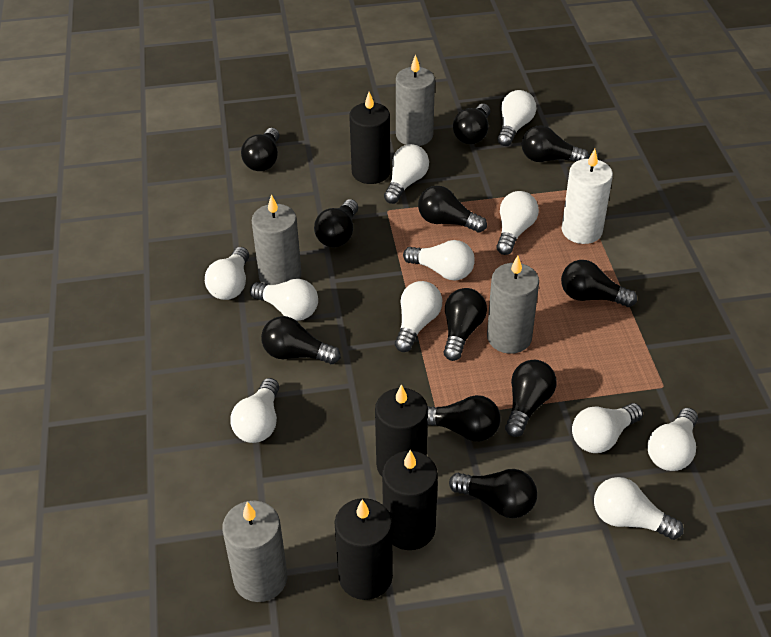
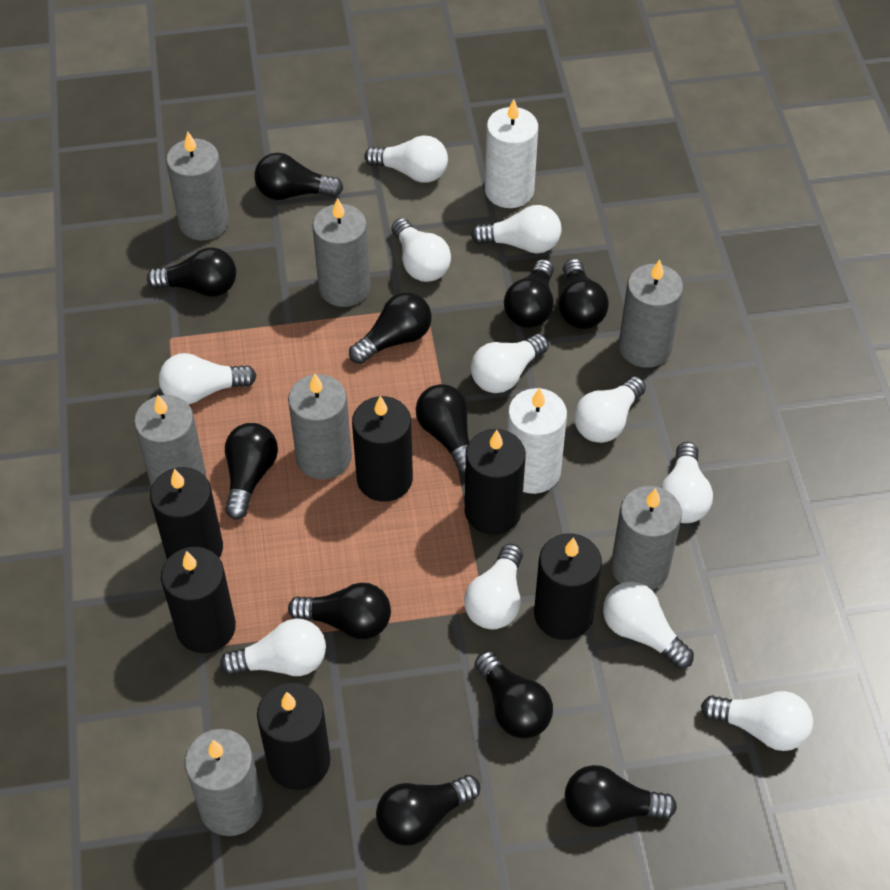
black candle: [334,498,393,600] [349,92,390,184] [375,384,428,476] [382,450,438,550] = 4 -> [150,467,223,559] [161,547,236,653] [257,683,330,790] [352,396,413,502] [465,429,526,535] [534,533,602,640] = 6
grey candle: [222,501,287,602] [252,194,302,285] [396,54,435,146] [487,256,539,354] = 4 -> [134,395,206,487] [166,131,229,240] [185,729,263,836] [288,373,352,480] [312,198,370,307] [611,486,682,590] [619,259,683,368] = 7
white candle: [561,149,613,244] = 1 -> [485,99,538,208] [507,387,567,494] = 2

